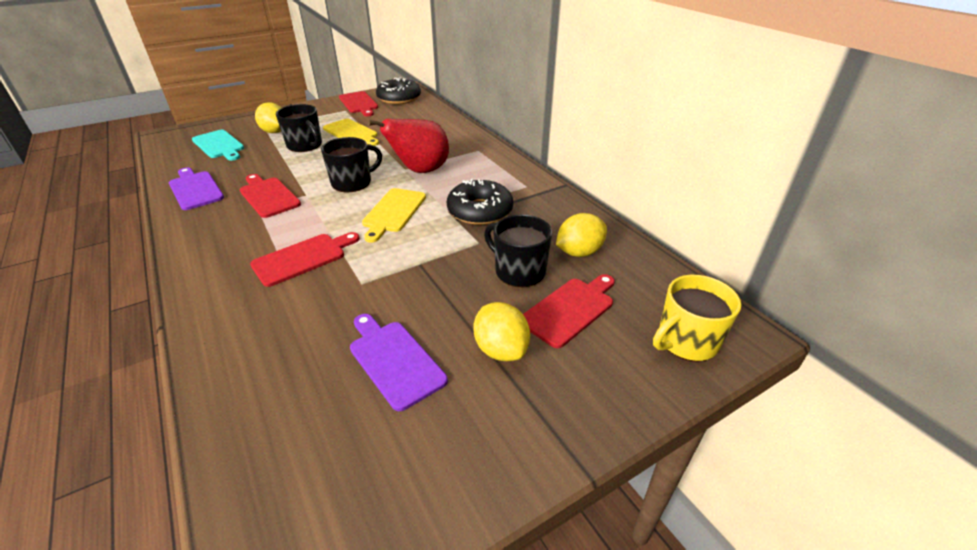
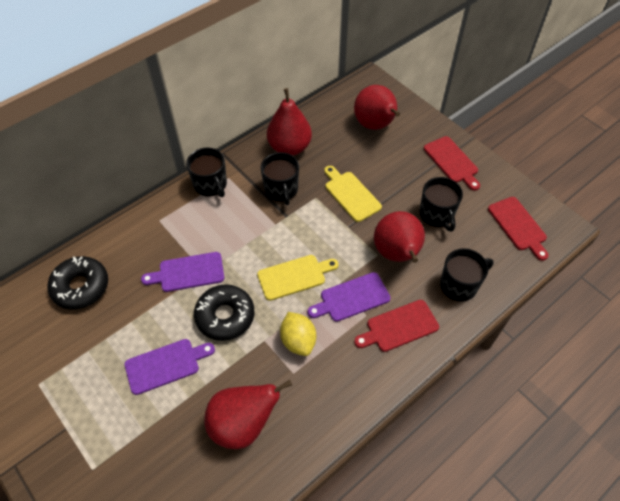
black mug: [276,104,322,152] [321,137,382,192] [484,215,552,287] = 3 -> [186,148,227,197] [261,152,299,205] [419,177,463,232] [440,248,494,302] = 4
purple cutting board: [169,167,224,210] [350,314,448,411] = 2 -> [125,339,215,395] [141,252,224,292] [307,272,391,322] = 3
red cutting board: [240,174,301,218] [250,232,360,287] [339,91,378,116] [523,274,615,348] = 4 -> [354,300,439,352] [424,136,480,191] [488,197,549,261] = 3
red pear: [367,119,449,173] = 1 -> [204,380,292,449] [267,88,312,156] [354,85,400,130] [374,211,425,263] = 4
turquoise cutting board: [192,130,244,161] = 1 -> none = 0
yellow lemon: [255,102,281,133] [474,302,530,361] [556,213,607,257] = 3 -> [280,312,316,356] = 1
yellow mug: [653,275,741,362] = 1 -> none = 0

